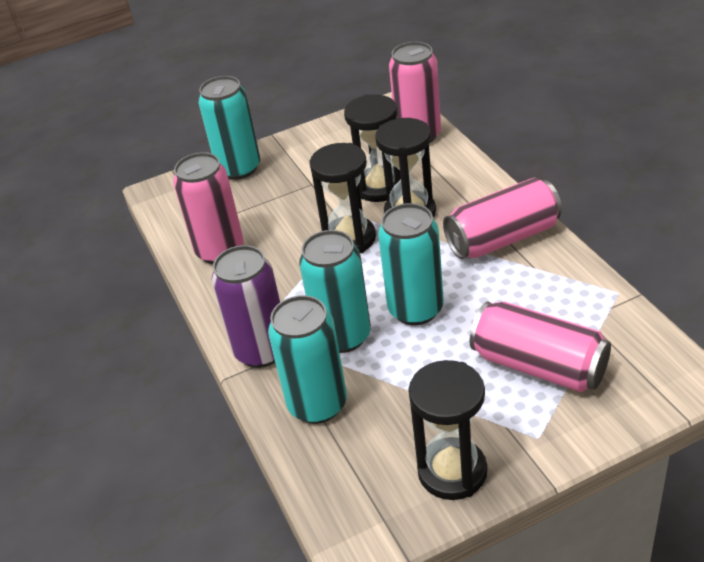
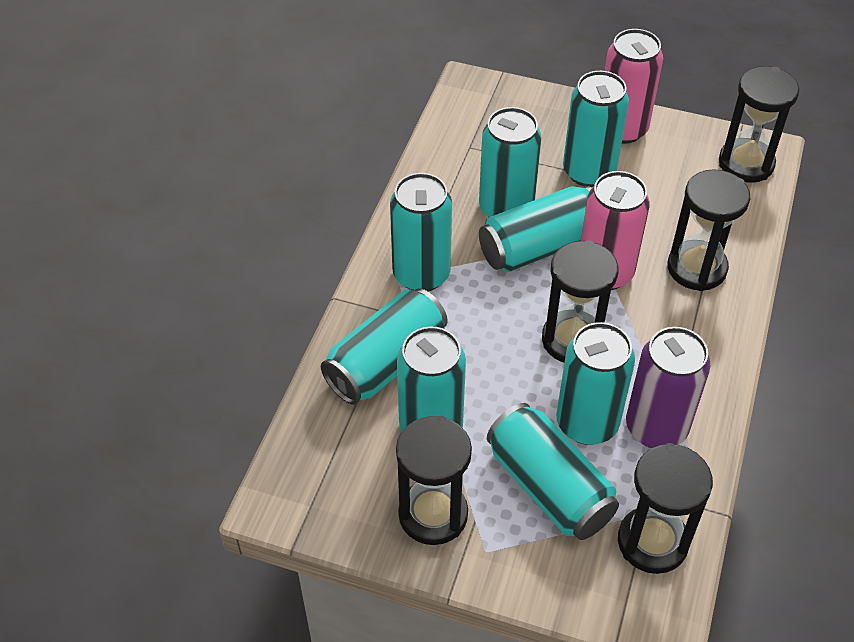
black hourglass: [310,143,376,253] [344,94,401,202] [375,118,436,218] [408,360,487,500] = 4 -> [396,416,472,545] [542,240,619,363] [618,443,713,574] [668,169,750,291] [719,66,799,183] = 5
pink can: [173,152,244,264] [389,42,441,143] [443,178,562,259] [470,301,611,392] = 4 -> [581,171,650,290] [605,29,663,144] = 2
turquoise can: [198,76,260,180] [268,295,347,424] [299,230,371,353] [378,203,444,325] = 4 -> [321,288,448,405] [390,173,452,291] [397,327,466,432] [479,107,542,218] [479,186,592,272] [487,403,619,540] [556,322,635,445] [563,71,629,187] = 8

